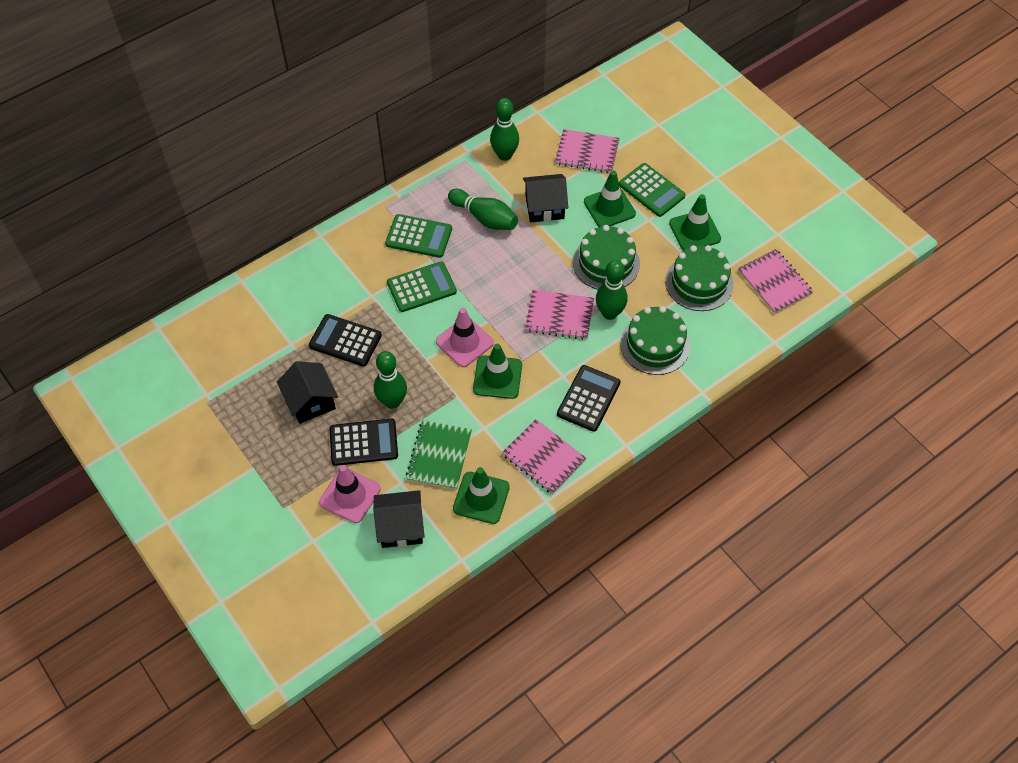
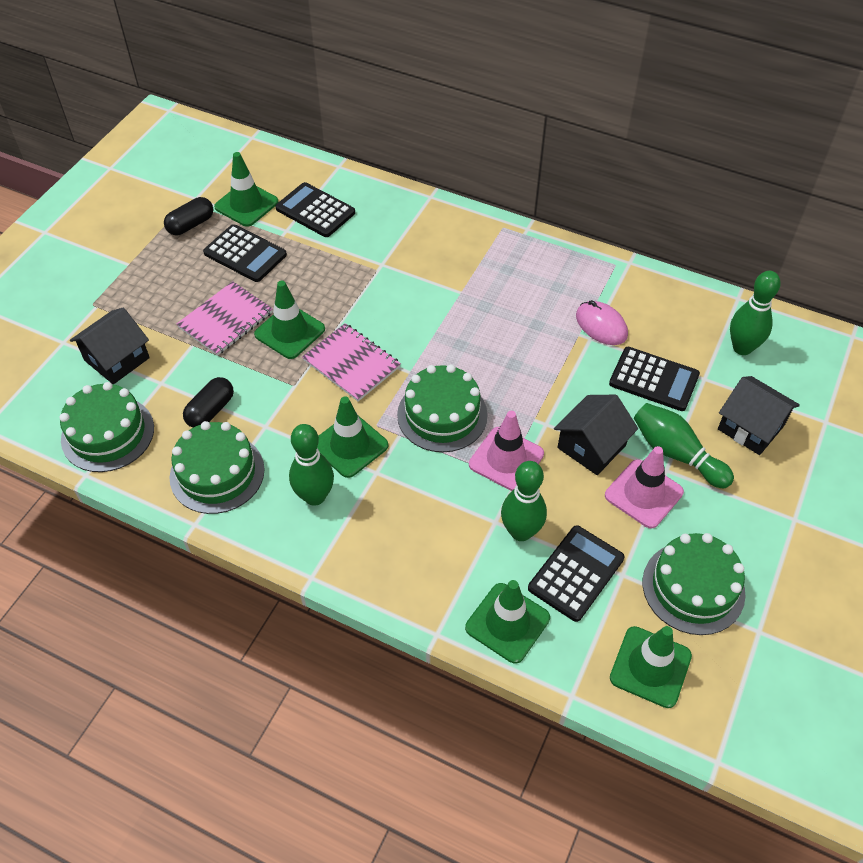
black calculator: [309,314,382,367] [330,419,398,466] [557,365,621,432] = 3 -> [203,224,287,282] [276,182,355,237] [528,525,625,622] [609,347,700,411] = 4
black capsule: none = 0 -> [164,197,213,235] [183,377,234,428] = 2
green cake: [573,225,640,290] [620,306,690,375] [665,245,733,311] = 3 -> [59,382,154,472] [170,421,265,514] [397,364,487,452] [643,533,745,635] = 4
green calculator: [385,214,452,258] [387,261,457,312] [619,163,686,217] = 3 -> none = 0
green notebook: [406,420,472,490] = 1 -> none = 0
green traffic cone: [453,467,510,524] [473,344,522,399] [584,171,636,227] [669,194,721,251] = 4 -> [214,152,279,227] [254,281,325,359] [317,397,388,478] [465,580,550,664] [610,626,692,708] = 5
pink mouse: none = 0 -> [576,300,628,345] = 1
pink notebook: [502,419,586,494] [525,290,594,340] [555,129,620,173] [738,249,813,314] = 4 -> [177,281,273,356] [302,323,401,402] = 2

